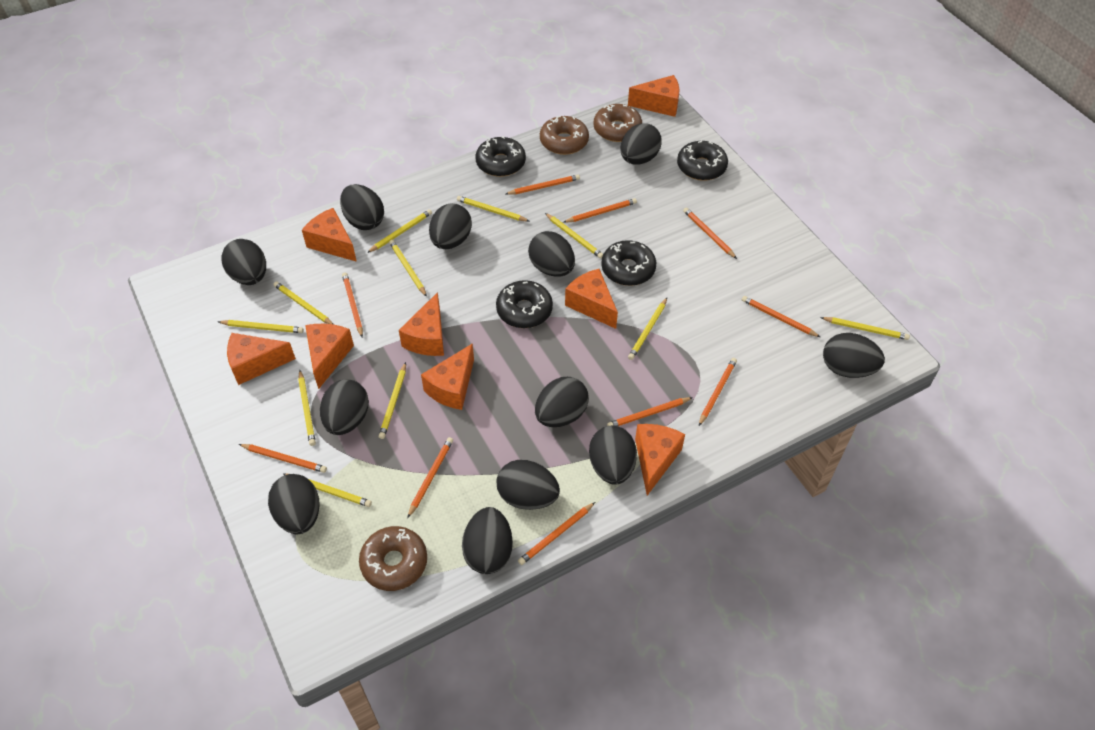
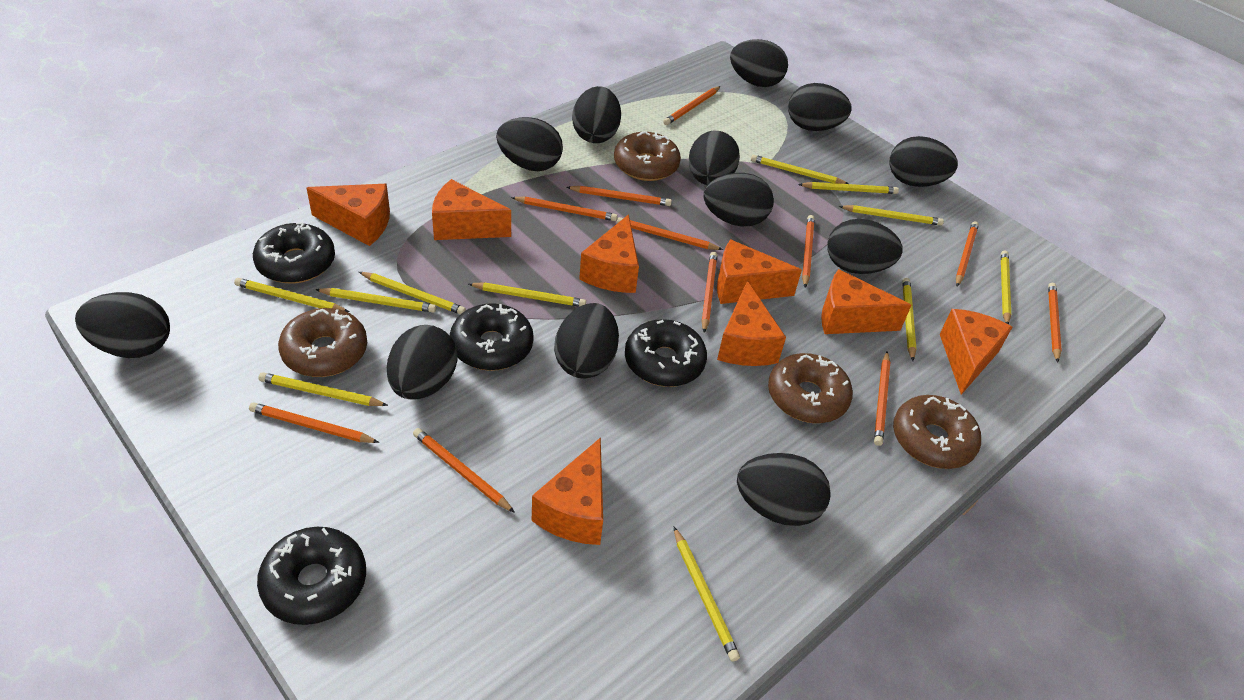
brown donut: [359,526,427,591] [540,116,589,155] [593,104,642,142] = 3 -> [278,308,367,377] [614,131,681,181] [768,353,853,423] [893,395,981,469] = 4
orange pencil: [239,444,327,473] [342,272,363,337] [407,437,453,518] [506,175,580,195] [518,502,595,565] [564,198,637,223] [607,397,693,426] [683,207,737,259] [699,358,737,426] [742,296,820,337] = 10 -> [249,403,379,443] [413,428,515,513] [511,197,618,221] [566,186,672,206] [617,217,723,250] [663,86,721,125] [701,252,717,333] [802,215,815,288] [874,351,890,446] [956,221,979,287] [1048,283,1062,363] = 11

